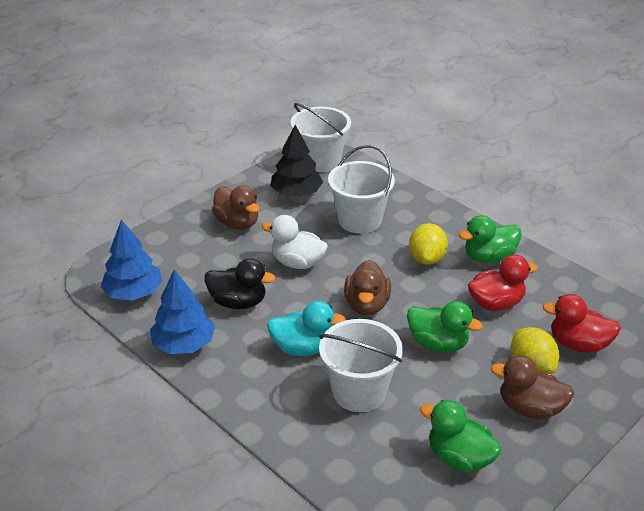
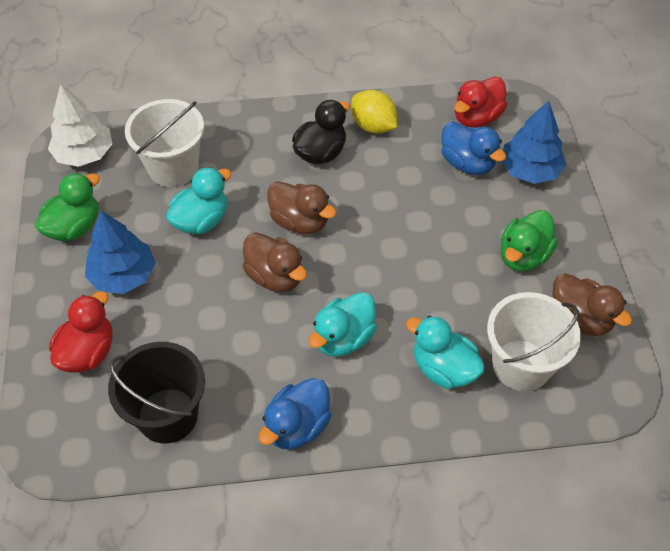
black bucket: none = 0 -> [108,342,205,444] = 1
black tree: [270,125,323,197] = 1 -> none = 0
blue duck: none = 0 -> [259,378,332,450] [441,121,506,175] = 2
green duck: [407,301,483,353] [420,400,502,472] [459,215,522,263] = 3 -> [35,173,100,241] [500,210,558,271] = 2
turquoise duck: [267,301,346,356] = 1 -> [166,167,232,234] [309,292,377,357] [406,315,485,389] = 3
white bucket: [290,103,351,172] [319,319,403,412] [328,145,395,234] = 3 -> [125,99,204,187] [487,292,581,391] = 2
white duck: [262,215,328,269] = 1 -> none = 0
white tree: none = 0 -> [48,84,112,167] = 1
yellow lemon: [409,223,448,265] [511,327,559,374] = 2 -> [351,90,397,134] = 1

